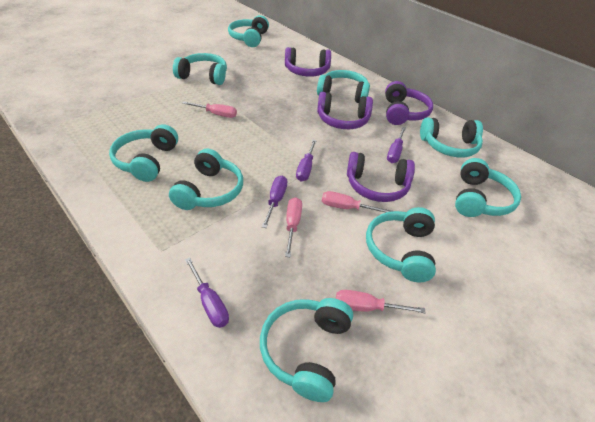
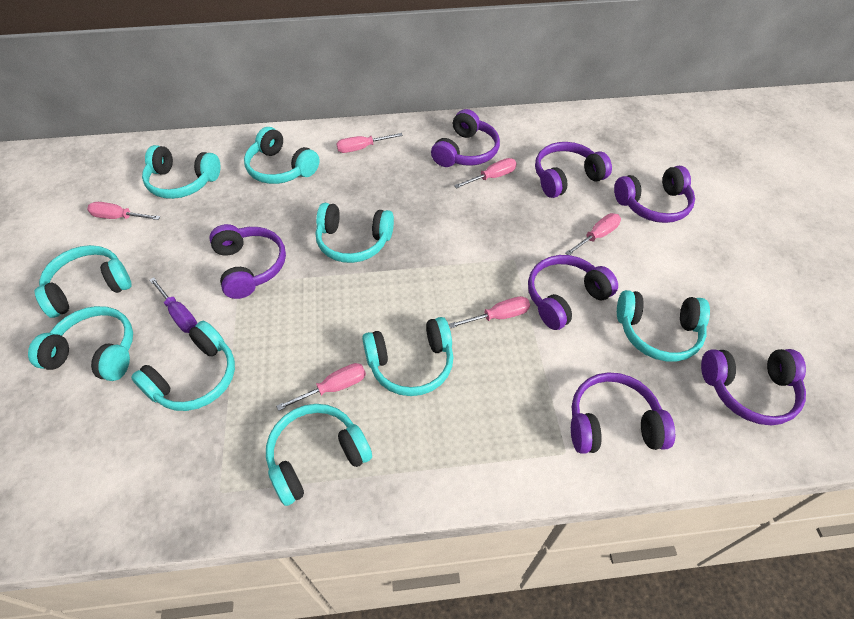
pink screwdriver: [182,101,237,118] [285,197,302,257] [322,191,393,213] [336,290,425,313] = 4 -> [87,202,160,220] [276,363,366,411] [336,133,403,153] [449,296,530,328] [454,158,517,188] [565,213,621,255] = 6
purple headphones: [285,47,331,76] [317,92,373,129] [347,152,415,202] [385,81,433,125] = 4 -> [209,224,286,299] [431,109,500,167] [528,255,618,330] [535,142,612,198] [571,372,675,454] [614,166,695,223] [701,349,806,425] = 7
purple screwdriver: [185,257,229,328] [262,176,287,228] [296,140,317,181] [387,127,406,163] = 4 -> [150,277,197,333] = 1

